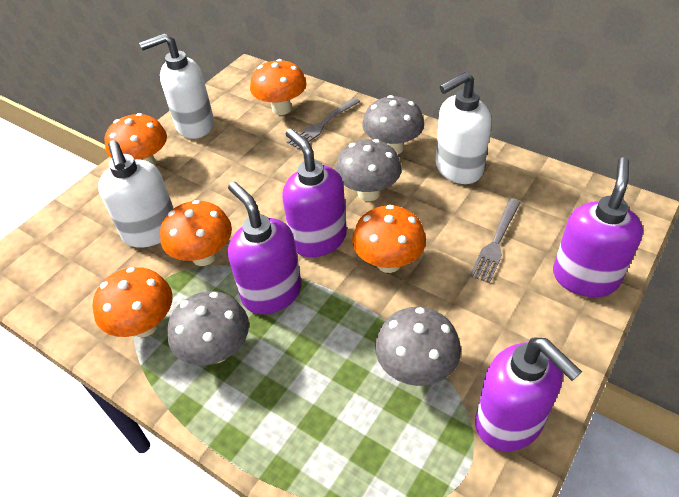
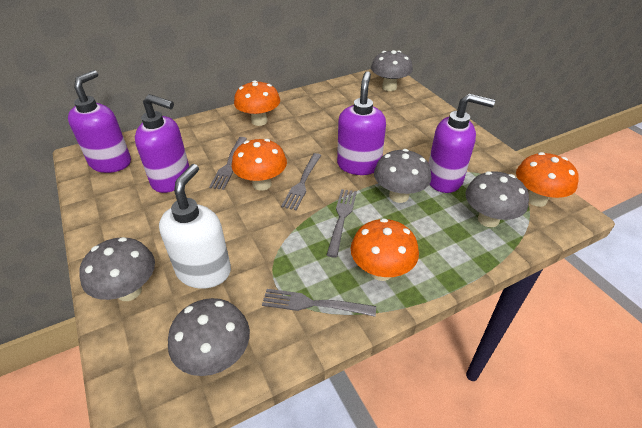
grey fork: [287,98,360,150] [470,199,521,283] = 2 -> [209,137,247,190] [262,289,376,317] [281,153,321,210] [327,189,357,258] = 4
grey mushroom: [167,291,249,365] [335,139,402,201] [362,95,424,154] [375,307,461,386] = 4 -> [79,237,155,301] [168,298,250,376] [371,50,413,91] [374,149,431,203] [465,171,529,227] = 5
orange mushroom: [93,267,173,337] [105,113,167,165] [160,200,232,266] [250,59,306,115] [352,205,426,273] = 5 -> [232,139,287,191] [234,80,280,126] [351,218,419,281] [516,152,579,207] = 4
white soap dispenser: [98,140,174,248] [139,33,214,139] [435,72,491,184] = 3 -> [159,164,231,289] = 1

